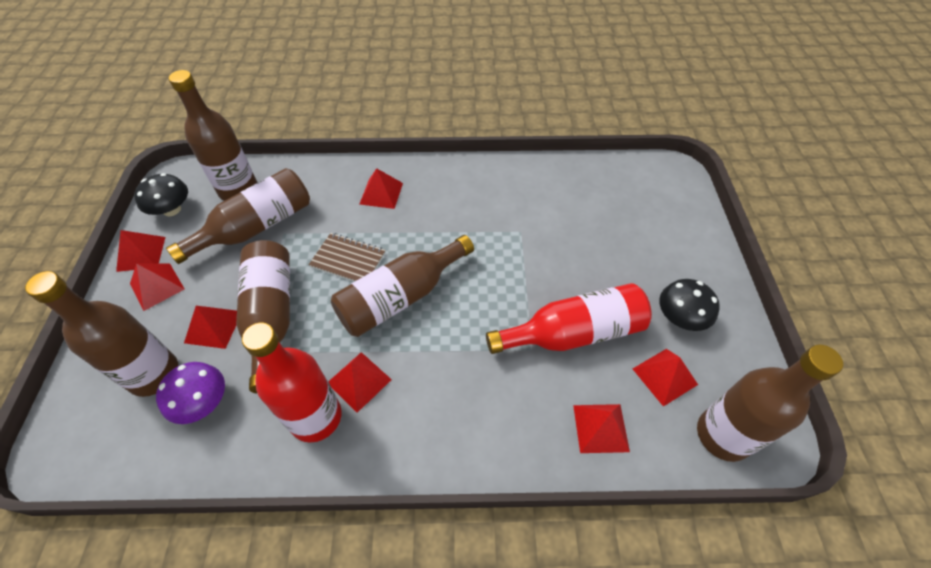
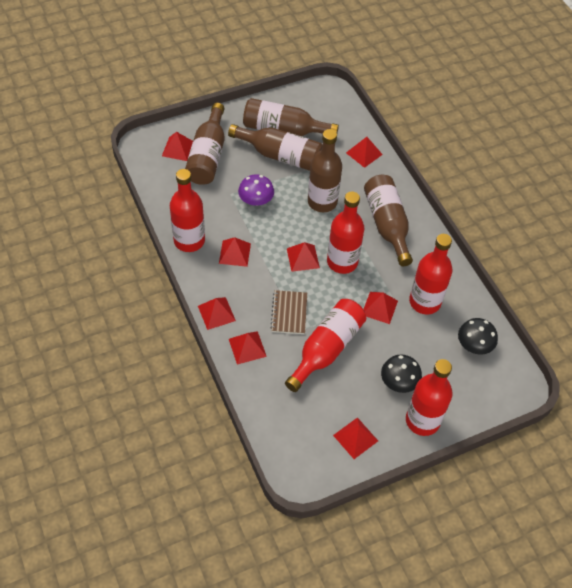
brown bottle: [25,271,178,397] [166,168,310,264] [169,70,257,201] [236,240,290,393] [331,235,474,337] [697,345,843,462] = 6 -> [185,103,225,185] [228,124,323,171] [243,98,339,136] [308,129,342,212] [364,175,413,266] = 5
red bottle: [242,323,342,443] [486,283,652,354] = 2 -> [170,169,205,252] [285,299,366,392] [327,192,364,274] [406,359,453,436] [409,234,453,315] = 5
red pyramid: [116,230,165,272] [130,264,184,311] [184,306,237,349] [328,352,392,413] [360,168,403,209] [573,404,630,453] [633,349,698,407] = 7 -> [162,132,193,161] [198,297,236,330] [219,237,251,267] [229,331,267,365] [287,242,320,272] [333,417,378,459] [346,137,383,168] [363,292,398,324] = 8

